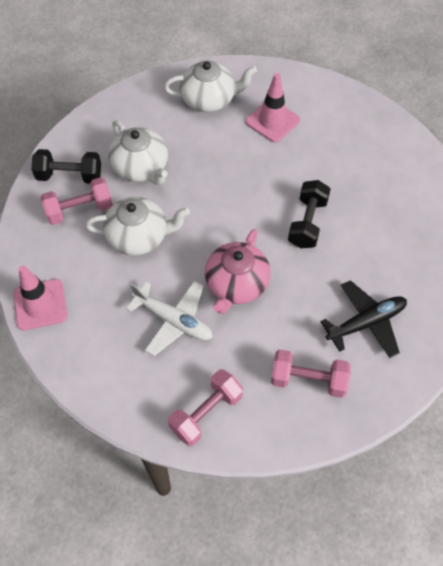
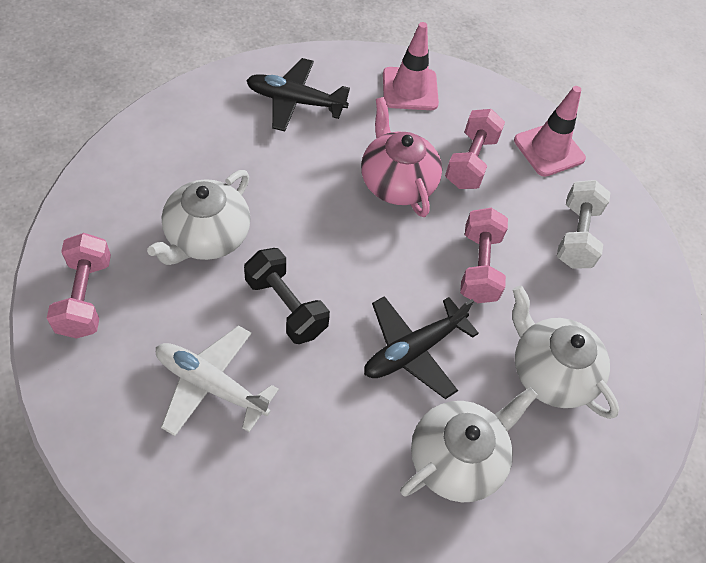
black dumbbell: [32,149,101,183] [288,180,331,248] = 2 -> [244,248,330,344] = 1
black plane: [321,280,407,358] = 1 -> [246,58,350,132] [364,296,479,399] = 2
white dumbbell: none = 0 -> [557,180,611,269] = 1

